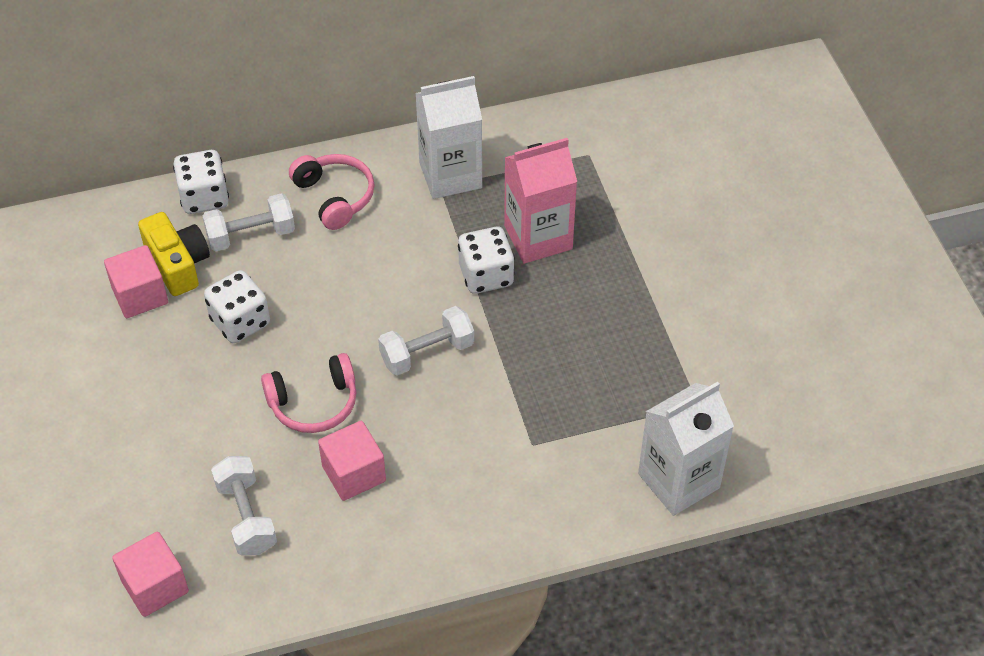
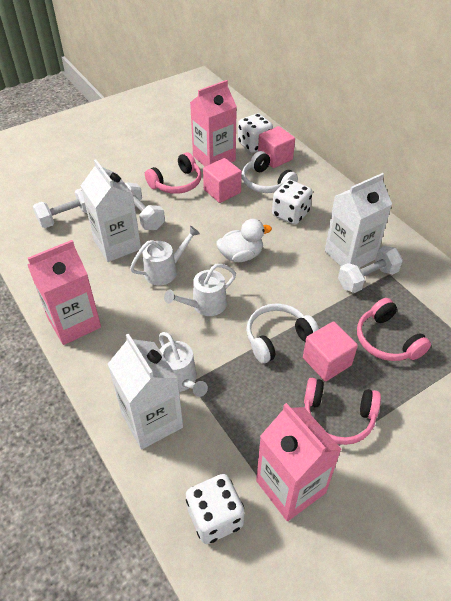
pink carton: [504,138,577,264] = 1 -> [27,240,101,345] [190,80,237,166] [256,403,342,521] = 3
pink headphones: [261,353,357,433] [289,154,375,230] = 2 -> [145,152,201,194] [304,378,381,445] [357,298,431,361] = 3
white carton: [415,76,482,199] [638,382,734,516] = 2 -> [81,159,141,262] [108,333,183,449] [325,173,392,267] = 3
white duck: none = 0 -> [216,219,272,262] = 1
white headphones: none = 0 -> [242,151,298,193] [246,303,319,364] = 2
white watering can: none = 0 -> [130,226,200,285] [159,332,208,397] [164,264,236,316] = 3
yellow camera: [138,212,210,296] = 1 -> none = 0

